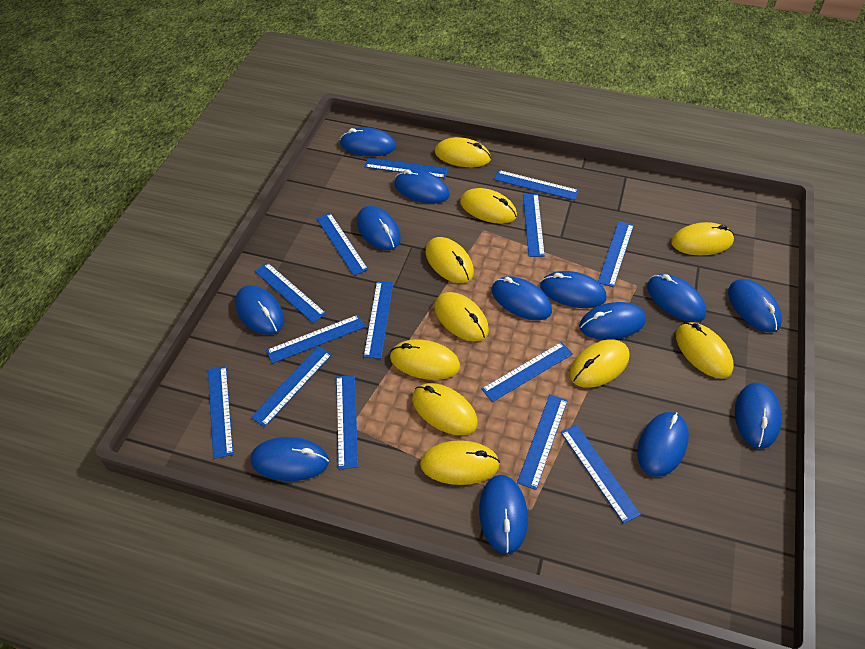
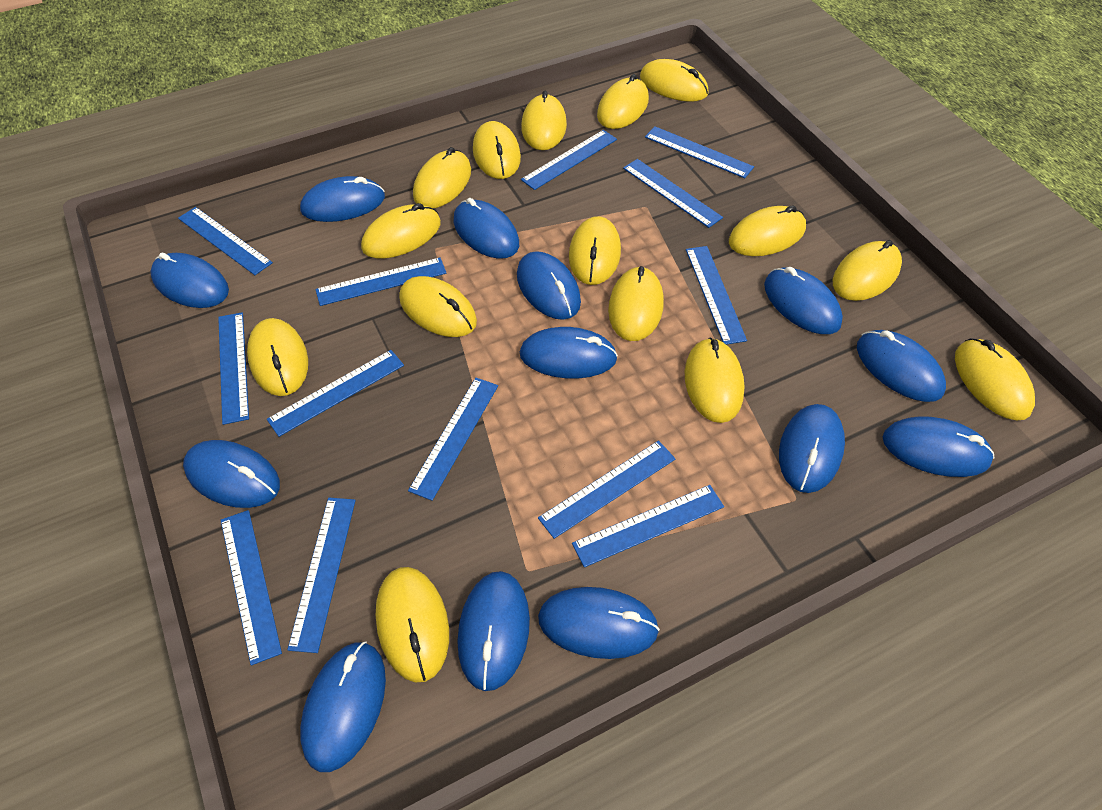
blue ruler: [208,366,233,459] [251,346,332,427] [255,262,326,323] [266,315,365,364] [316,213,368,276] [336,375,358,469] [364,281,393,359] [365,158,448,179] [481,342,573,402] [494,170,579,200] [517,394,568,490] [523,194,545,257] [561,424,641,524] [598,221,634,287] = 14 -> [178,207,273,275] [218,312,249,425] [221,510,282,665] [267,350,404,437] [287,498,356,653] [315,258,446,306] [408,378,498,501] [521,130,617,190] [538,440,676,539] [572,485,724,567] [623,159,723,228] [645,126,754,178] [686,246,747,345] = 13
yellow mouse: [390,339,460,380] [412,383,478,435] [420,440,500,485] [426,237,474,283] [434,292,489,342] [435,137,491,167] [460,188,517,224] [569,339,630,388] [671,222,734,256] [676,322,734,379] = 10 -> [247,318,308,396] [361,203,441,258] [375,567,449,683] [399,276,477,337] [413,147,471,208] [473,121,521,179] [521,91,567,150] [569,216,621,285] [597,74,649,129] [608,266,664,341] [640,59,709,102] [685,338,745,423] [729,205,806,256] [833,240,902,301] [955,338,1035,420] = 15

